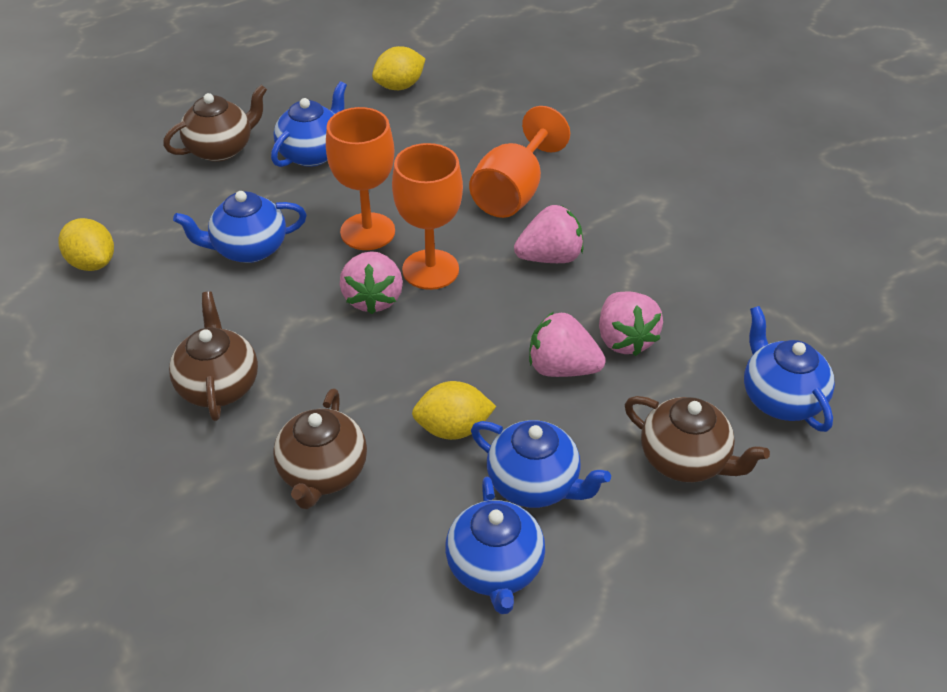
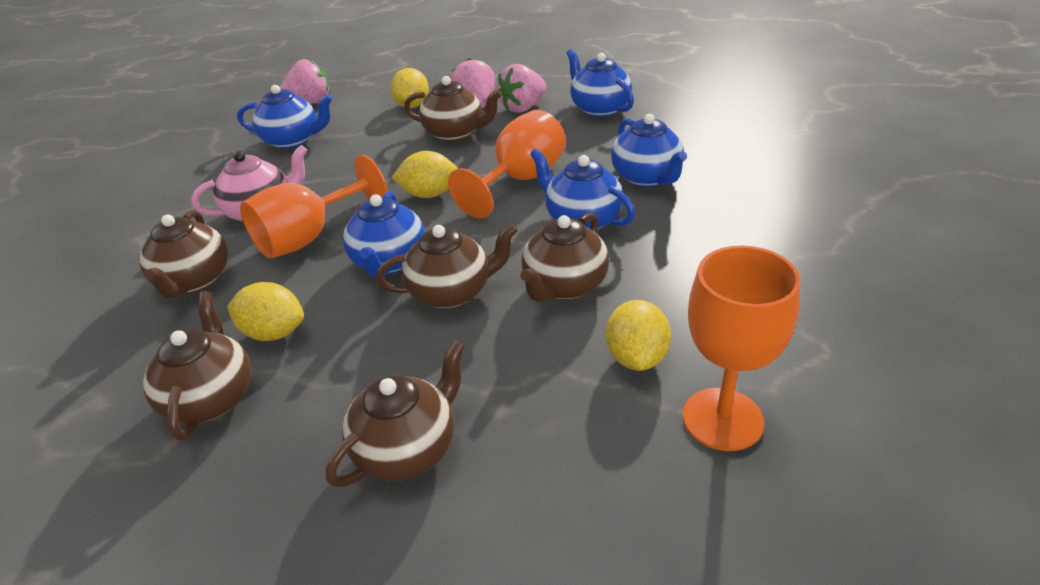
brown teapot: [163,85,267,162] [169,292,258,421] [273,389,367,509] [624,396,770,482] = 4 -> [139,210,228,298] [143,291,252,440] [326,340,465,487] [376,223,518,309] [404,76,502,142] [520,213,609,302] = 6
pink strawberry: [340,251,403,314] [514,205,583,263] [529,312,606,377] [599,291,663,356] = 4 -> [280,59,330,104] [450,58,495,108] [497,64,546,113] = 3
pink teapot: none = 0 -> [191,145,308,222] = 1
yellow lemon: [58,218,114,271] [372,46,425,90] [412,381,496,440] = 3 -> [227,282,304,341] [390,68,429,108] [391,151,458,198] [606,300,671,371] = 4

